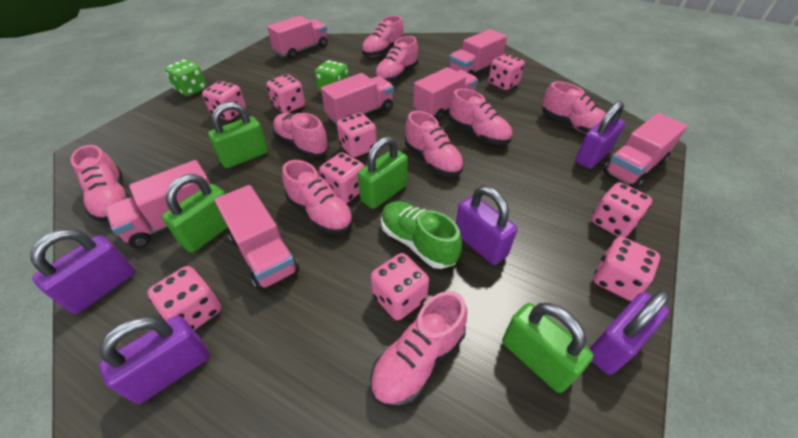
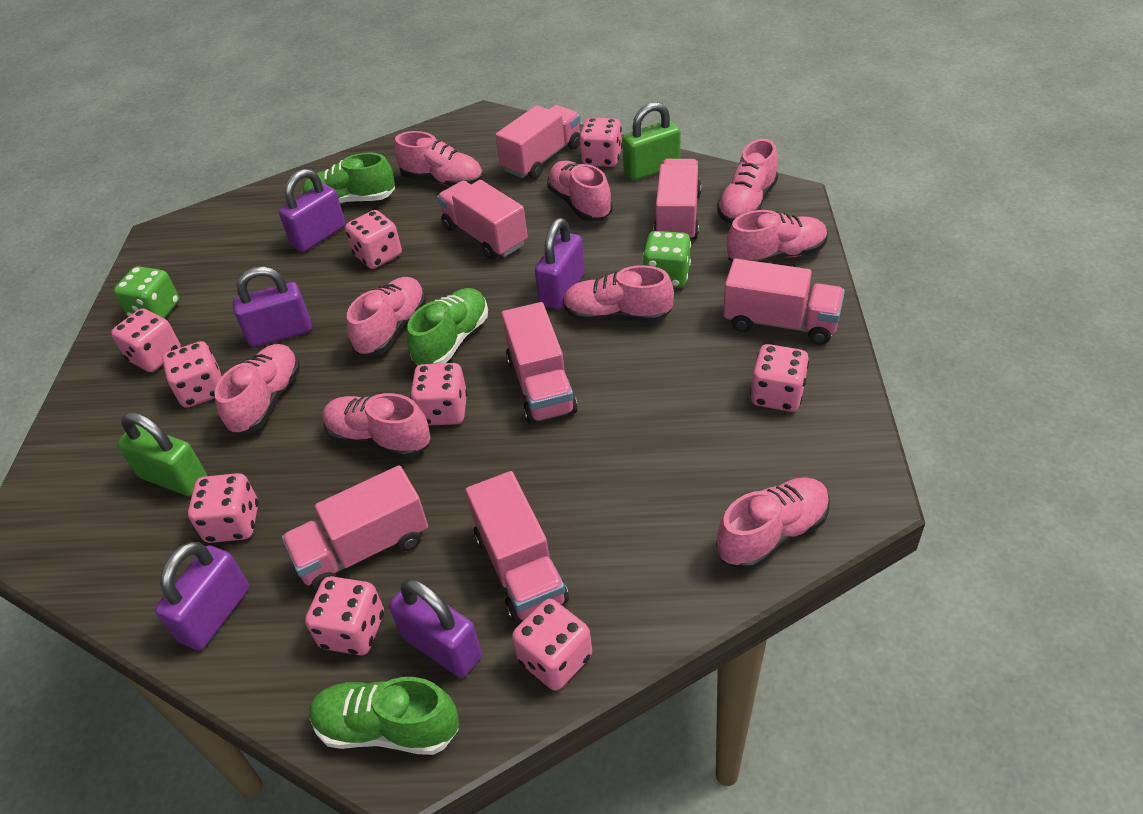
green padlock: [162,174,228,252] [208,102,268,168] [358,136,408,209] [502,303,593,393] = 4 -> [117,412,207,496] [622,102,681,181] = 2
green shoe: [381,201,462,269] = 1 -> [302,153,395,204] [309,677,459,755] [407,288,488,366] = 3

